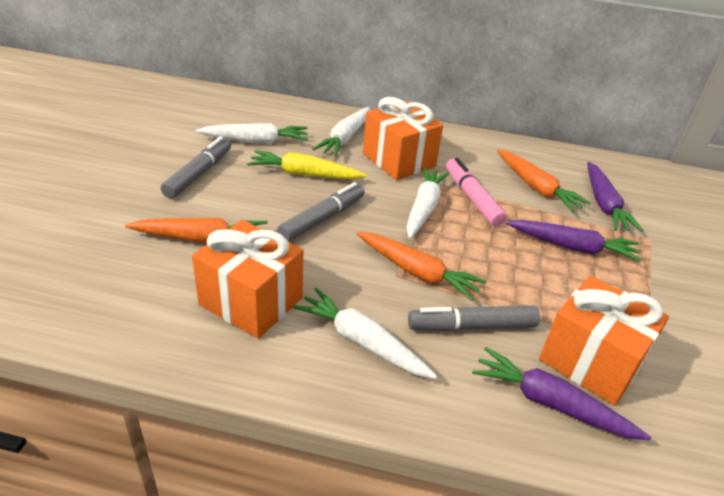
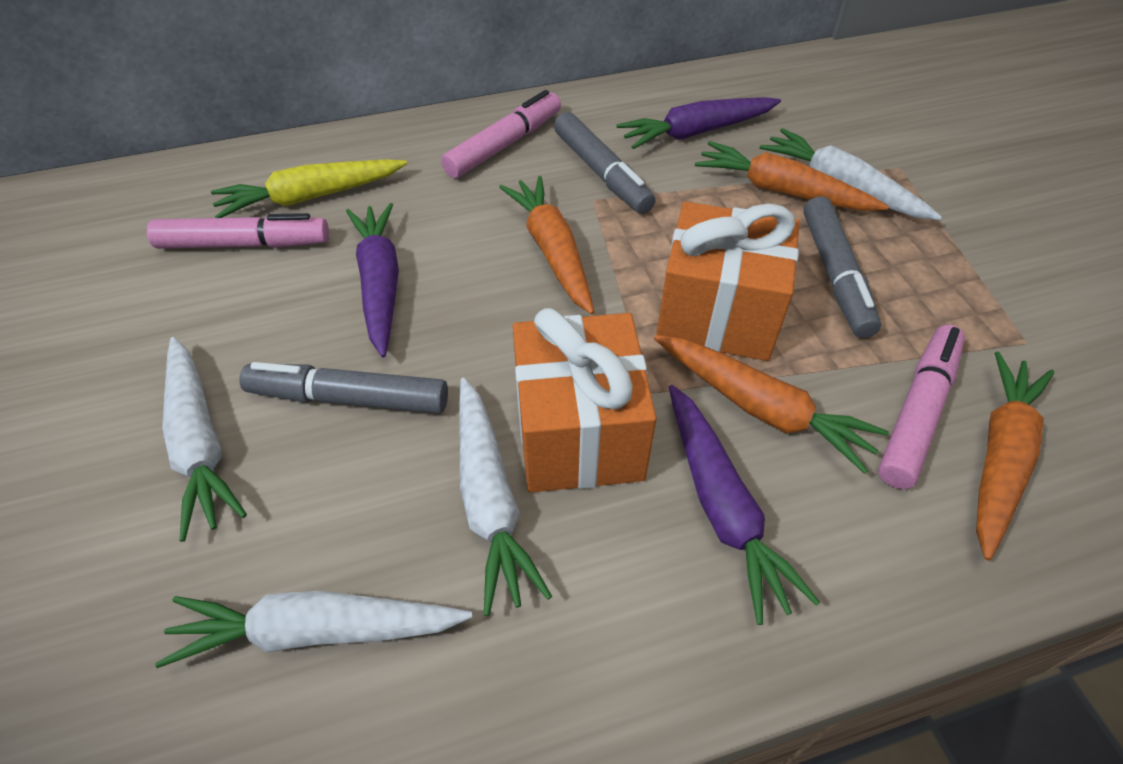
orange carrot: [125,218,268,242] [356,232,487,301] [497,150,591,212] = 3 -> [499,176,594,314] [654,335,888,474] [695,141,889,211] [976,352,1054,560] = 4
orange gift: [192,220,303,339] [363,97,443,180] [539,276,669,406] = 3 -> [513,308,657,493] [656,202,799,361] = 2
pink marker: [446,158,507,226] = 1 -> [147,213,329,249] [441,90,561,178] [878,325,965,489] = 3

